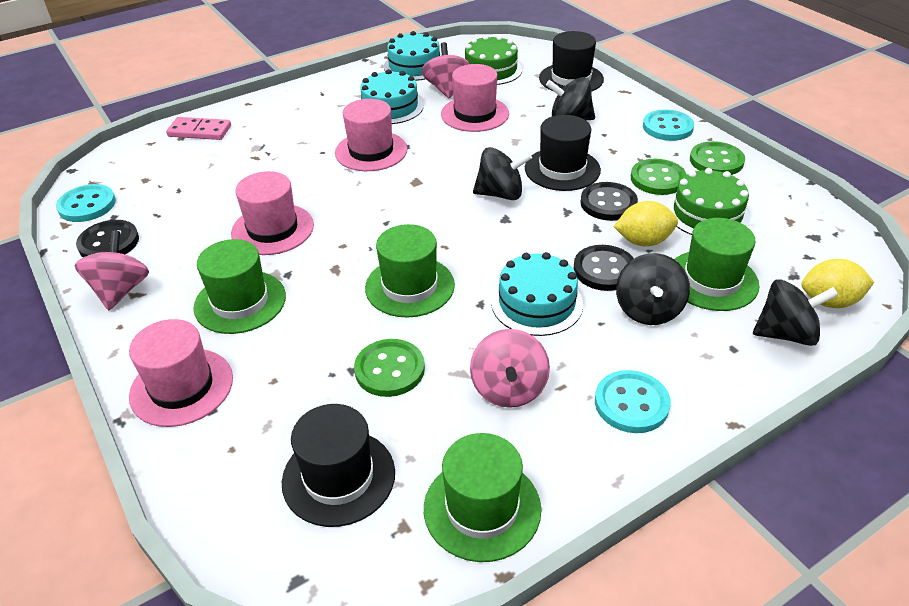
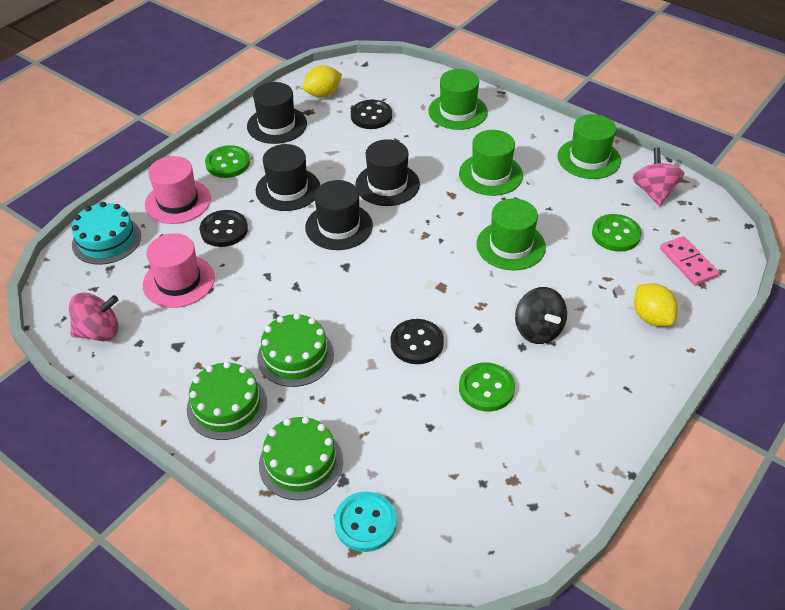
black hat: [282,404,395,527] [525,115,601,191] [539,31,604,92] = 3 -> [247,82,307,144] [256,144,320,211] [305,180,373,250] [355,139,420,206] = 4
black spinning top: [473,147,532,200] [546,77,595,120] [616,253,690,325] [753,279,838,346] = 4 -> [515,287,567,344] = 1
green cake: [465,35,522,85] [666,168,750,235] = 2 -> [187,361,267,440] [257,313,334,387] [259,416,343,500] = 3
pink hat: [129,319,233,427] [231,171,314,255] [335,99,407,171] [441,64,509,132] = 4 -> [143,233,215,308] [145,156,211,224] = 2
pink spinning top: [75,230,149,310] [422,42,470,98] [470,329,550,408] = 3 -> [69,293,118,341] [632,147,684,206] = 2
turquoise button: [56,184,116,222] [595,370,671,433] [643,110,694,141] = 3 -> [334,491,397,552] = 1
turquoise cake: [360,69,424,124] [384,31,440,81] [491,252,583,336] = 3 -> [72,202,141,265] = 1

